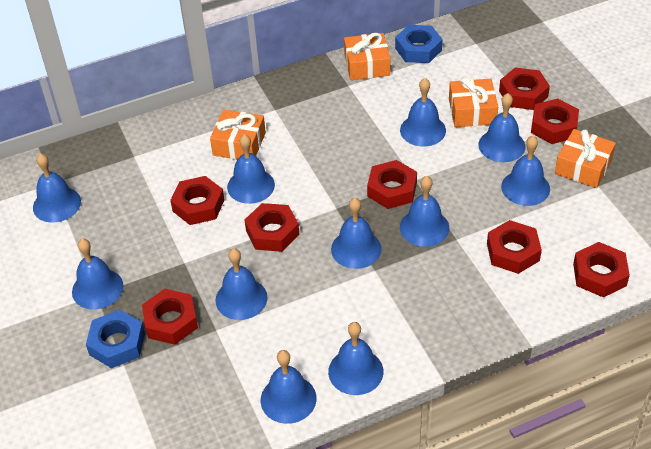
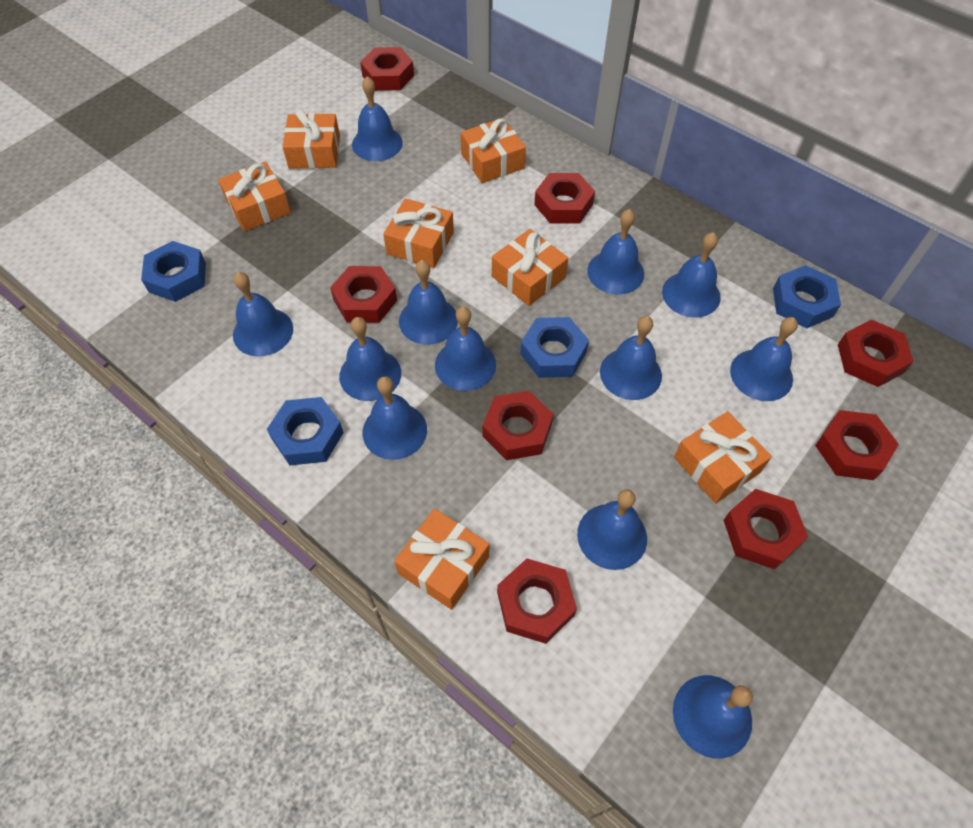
blue bell: [33,153,81,223] [72,239,123,309] [215,248,267,320] [227,134,275,204] [261,350,316,424] [328,322,383,395] [331,198,382,269] [400,78,446,147] [400,176,449,247] [478,93,525,162] [501,136,550,206] = 11 -> [233,272,293,357] [339,317,401,401] [352,76,403,161] [363,376,427,460] [399,260,458,345] [435,307,496,391] [577,489,647,570] [587,209,644,295] [600,316,662,400] [662,232,721,318] [673,675,753,759] [730,317,798,401] = 12
blue nut: [86,310,145,369] [395,25,443,63] = 2 -> [141,241,206,302] [267,397,344,465] [520,317,589,378] [773,265,841,328] = 4
orange gift: [210,110,266,159] [344,33,390,80] [449,77,498,127] [555,129,616,188] = 4 -> [218,162,291,231] [283,109,340,169] [383,198,454,268] [394,508,489,610] [461,118,526,183] [492,229,568,306] [674,411,772,504] = 7

